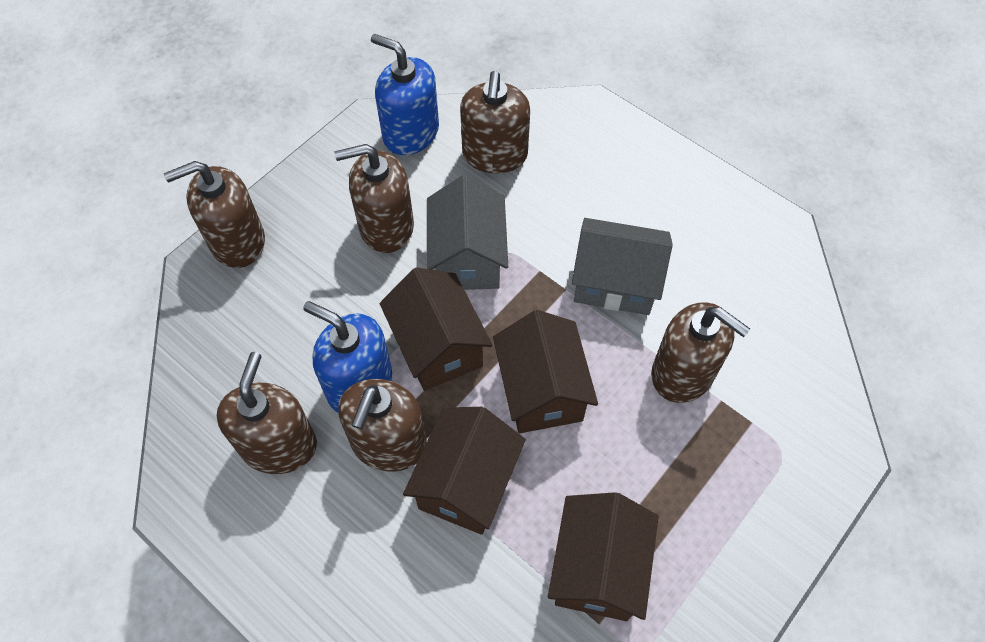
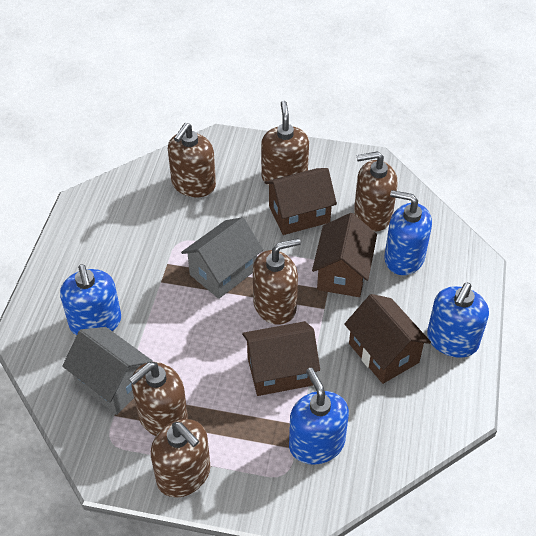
blue soap dispenser: [303,301,392,412] [371,34,439,155] = 2 -> [60,264,121,335] [289,368,349,465] [384,190,432,275] [427,283,489,358] = 4

